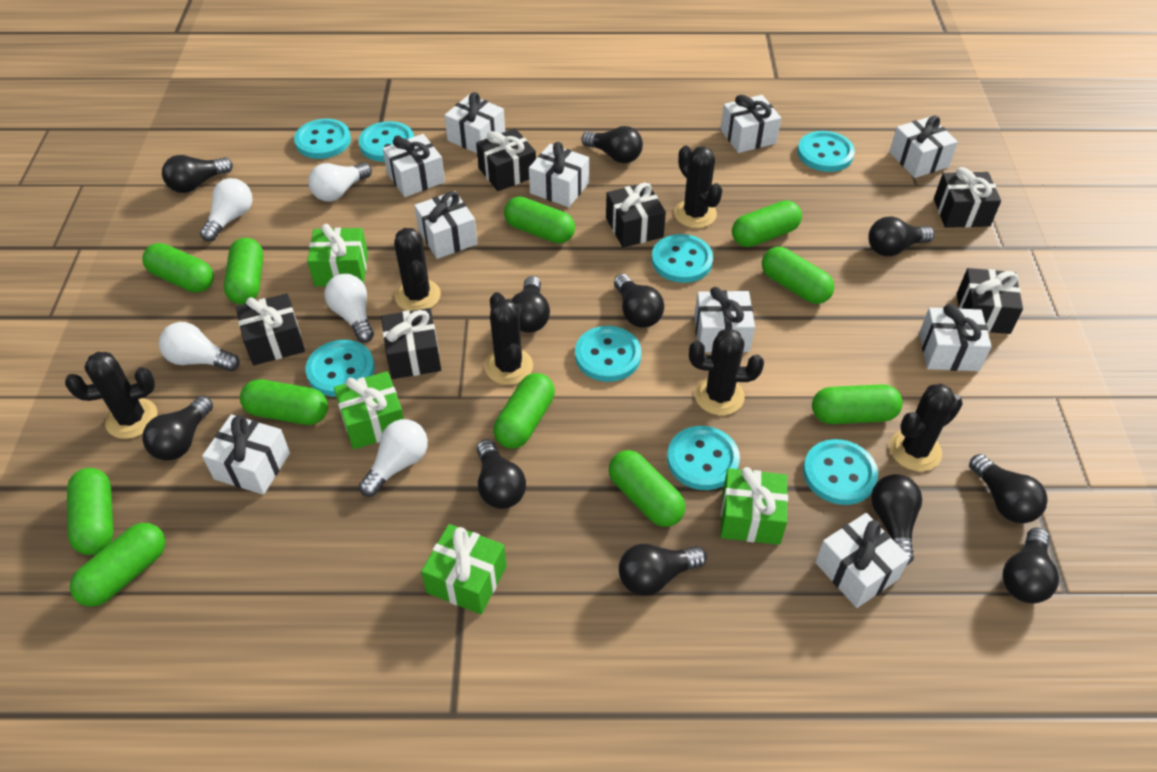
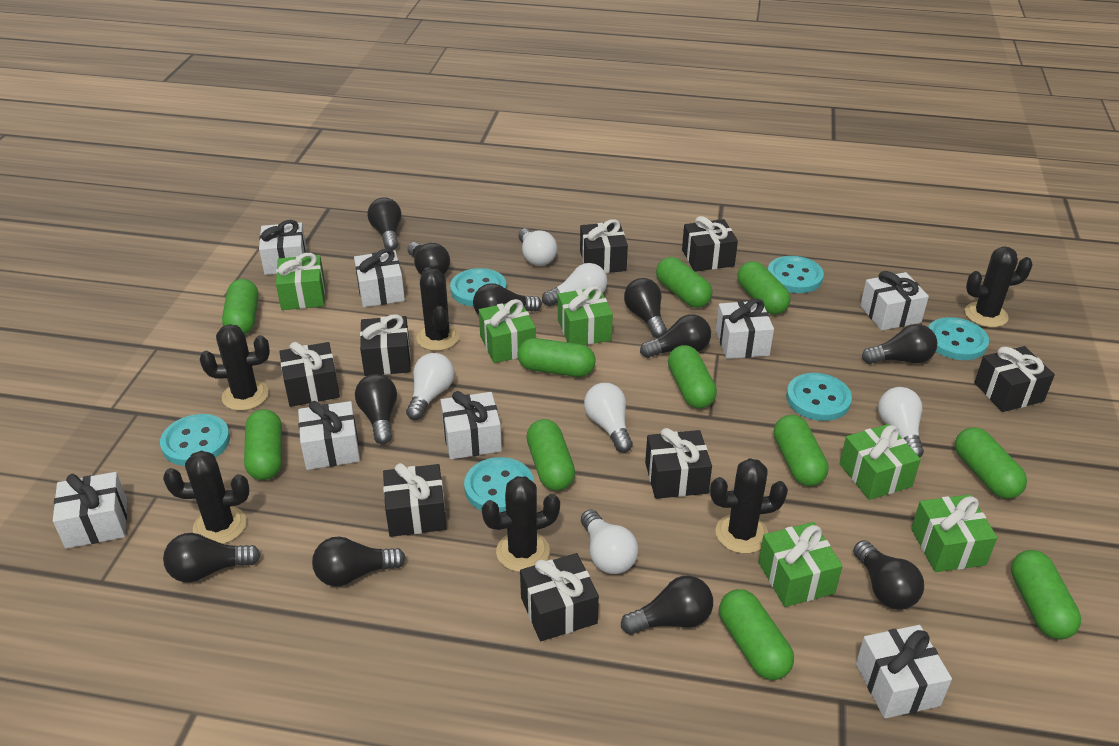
black gift: [236,293,305,366] [381,308,441,379] [476,128,536,191] [606,182,666,248] [934,167,1001,228] [957,268,1023,334] = 6 -> [279,342,340,407] [360,314,411,376] [383,463,447,537] [520,553,599,641] [580,219,628,273] [645,428,712,499] [682,216,738,272] [974,346,1055,412] = 8
green gift: [307,224,368,287] [334,371,404,450] [421,524,507,614] [720,467,788,545] = 4 -> [276,253,325,310] [479,299,536,363] [558,286,613,345] [758,522,842,607] [839,424,921,500] [911,495,997,572] = 6
turquoise button: [294,119,351,159] [305,340,375,397] [359,121,414,162] [575,326,641,382] [652,234,713,283] [667,426,740,490] [798,131,855,172] [803,439,878,505] = 8 -> [160,414,230,466] [450,268,506,307] [464,457,534,512] [768,256,824,293] [786,373,852,421] [928,317,989,360] = 6
white gift: [202,414,290,495] [383,134,445,197] [414,191,478,259] [444,92,505,153] [529,142,589,207] [694,287,755,352] [721,95,781,153] [815,513,910,608] [889,116,958,178] [919,304,992,371] = 10 -> [53,472,127,549] [259,220,307,275] [298,401,360,470] [354,249,405,307] [440,391,502,460] [716,299,774,359] [856,625,952,719] [860,271,929,331] = 8
white light bulb: [159,322,240,371] [200,178,253,241] [308,163,372,202] [324,274,374,343] [359,419,428,497] = 5 -> [406,353,454,420] [518,228,557,266] [542,263,607,306] [581,510,638,574] [584,383,633,453] [878,387,924,457] = 6

